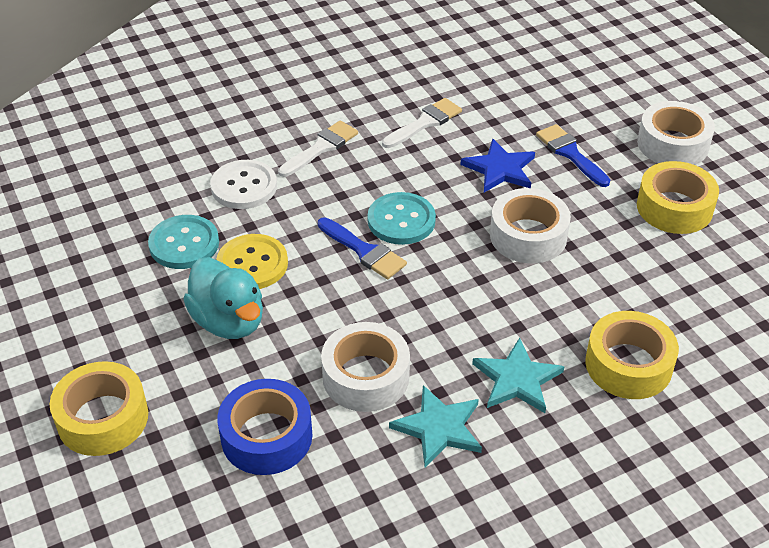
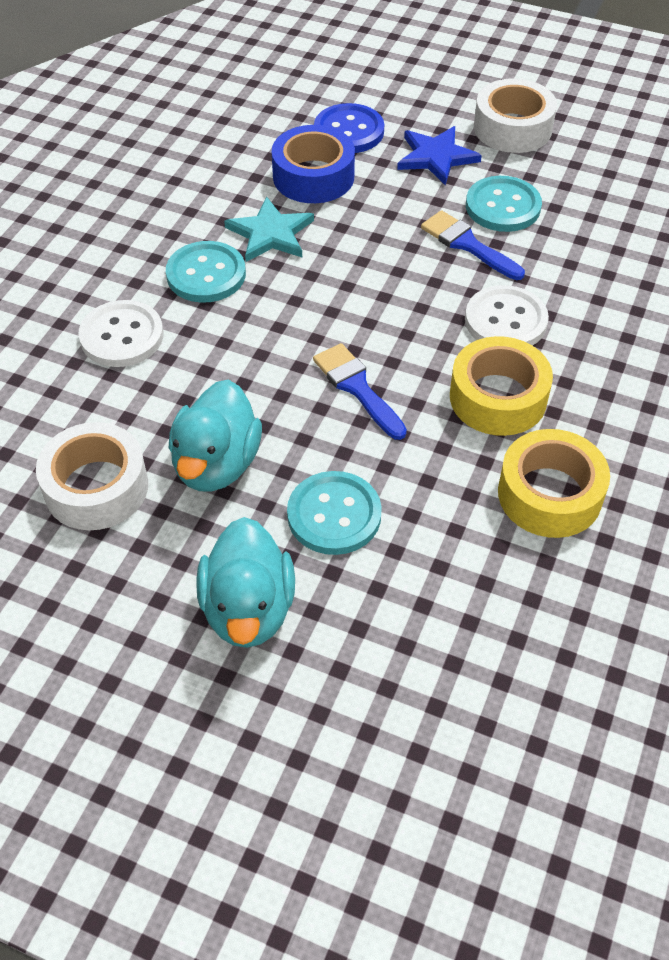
blue button: none = 0 -> [314,103,384,153] = 1
turquoise button: [148,215,219,269] [368,192,436,245] = 2 -> [166,241,246,303] [287,471,382,555] [466,176,542,232] = 3
turquoise duck: [183,257,263,339] = 1 -> [169,380,262,491] [196,517,295,648] = 2
turquoise star: [389,385,482,467] [472,338,565,413] = 2 -> [224,196,314,262] = 1
white brush: [278,120,358,177] [382,98,462,148] = 2 -> none = 0
white button: [210,160,277,209] = 1 -> [78,300,163,367] [465,285,549,346] = 2
white tape: [321,322,410,412] [490,188,571,264] [637,101,715,165] = 3 -> [36,422,148,530] [474,79,557,153] = 2
yellow button: [216,234,288,289] = 1 -> none = 0
yellow tape: [50,361,148,456] [585,311,679,399] [637,161,719,234] = 3 -> [450,336,553,436] [498,429,610,538] = 2

